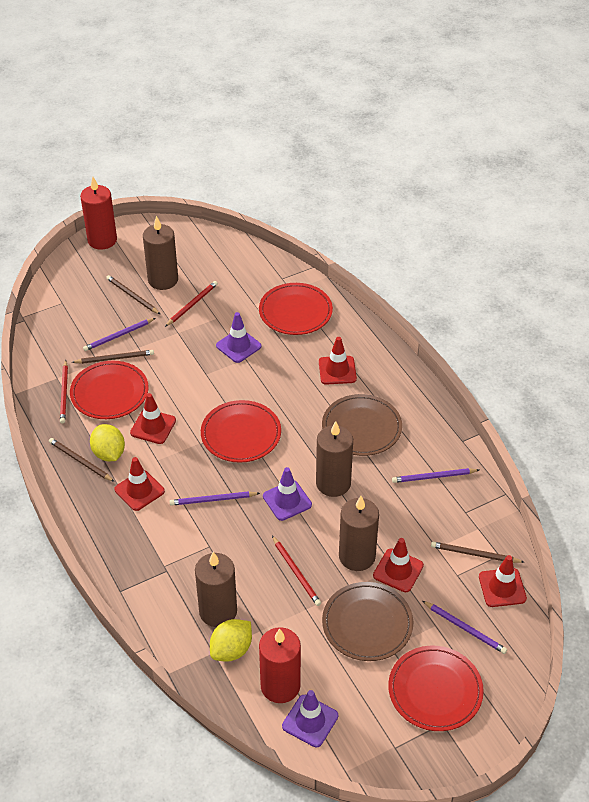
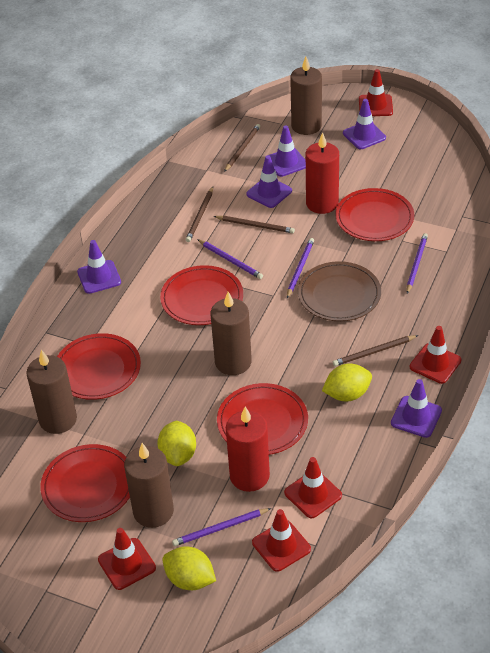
brown plate: [322,394,402,456] [322,582,413,661] = 2 -> [298,261,381,321] = 1
purple traffic cone: [216,312,261,363] [263,467,312,521] [282,690,338,747] = 3 -> [77,240,121,294] [246,155,292,208] [269,125,306,177] [343,99,386,149] [391,379,442,438] = 5
red pencil: [60,360,68,423] [165,281,218,327] [272,536,321,606] = 3 -> none = 0
red plate: [70,361,149,419] [201,400,281,463] [259,283,333,335] [388,646,484,731] = 4 -> [40,444,130,522] [57,333,141,400] [160,265,243,325] [217,383,308,455] [335,188,414,241] = 5
yellow lemon: [90,424,125,461] [210,619,252,662] = 2 -> [157,421,196,466] [162,546,216,590] [322,363,372,401] = 3

